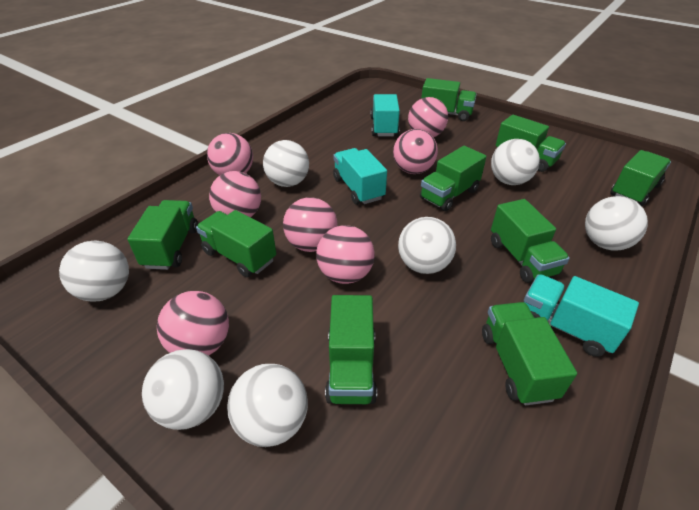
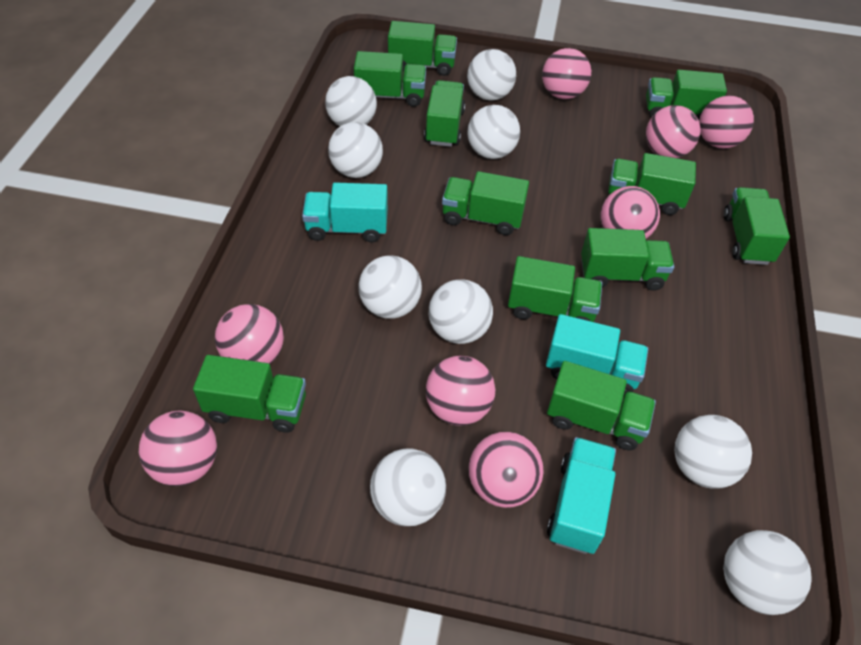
green truck: [127,200,198,270] [196,210,276,277] [325,295,377,404] [420,146,486,211] [421,78,477,121] [482,302,577,405] [491,199,570,283] [496,115,566,172] [610,150,671,206] = 9 -> [193,355,306,433] [354,51,426,107] [388,21,457,76] [424,80,465,147] [442,171,529,235] [508,256,602,322] [547,361,656,450] [581,228,674,291] [608,153,696,215] [646,70,727,120] [724,187,790,265] = 11
pink ball: [157,291,229,356] [207,133,253,175] [209,171,261,217] [283,197,337,252] [316,225,375,284] [393,129,438,174] [408,97,448,137] = 7 -> [139,411,217,486] [215,304,284,364] [426,356,495,426] [468,432,544,508] [542,48,591,99] [601,186,660,239] [646,105,701,158] [699,95,754,148] = 8
white ball: [59,241,129,301] [142,349,224,430] [227,364,308,447] [263,140,309,187] [398,217,456,274] [491,139,540,185] [585,196,648,251] = 7 -> [325,76,377,126] [328,122,383,178] [359,255,422,319] [370,449,446,526] [429,279,493,344] [467,49,516,101] [467,105,520,159] [674,415,752,489] [723,530,812,615] = 9

